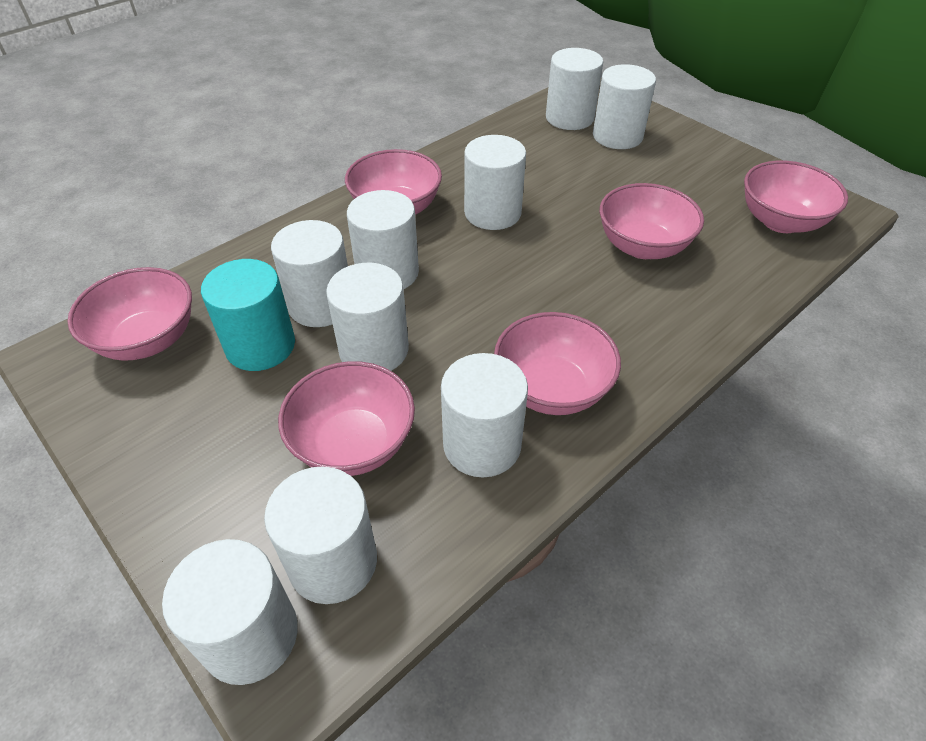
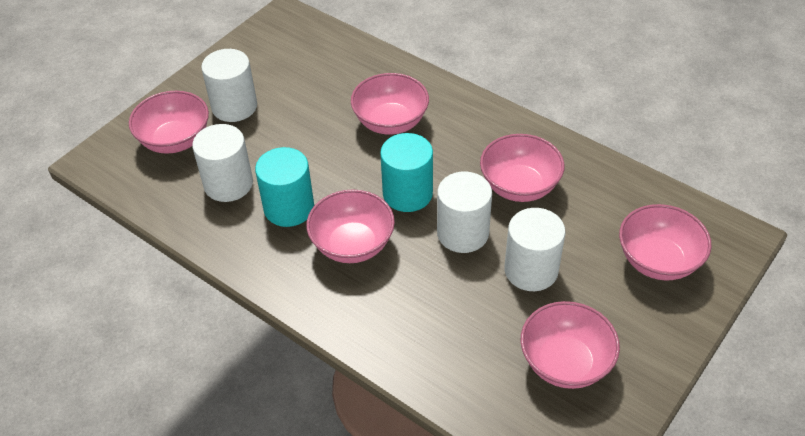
turquoise cylinder: [201,259,295,371] = 1 -> [255,147,314,227] [380,133,433,212] = 2
white cylinder: [162,539,298,685] [264,466,377,604] [271,220,348,327] [326,263,409,371] [347,190,419,289] [441,353,528,478] [464,135,526,230] [546,48,603,130] [593,64,656,149] = 9 -> [192,124,253,202] [201,49,257,122] [437,172,492,253] [504,208,566,291] = 4

